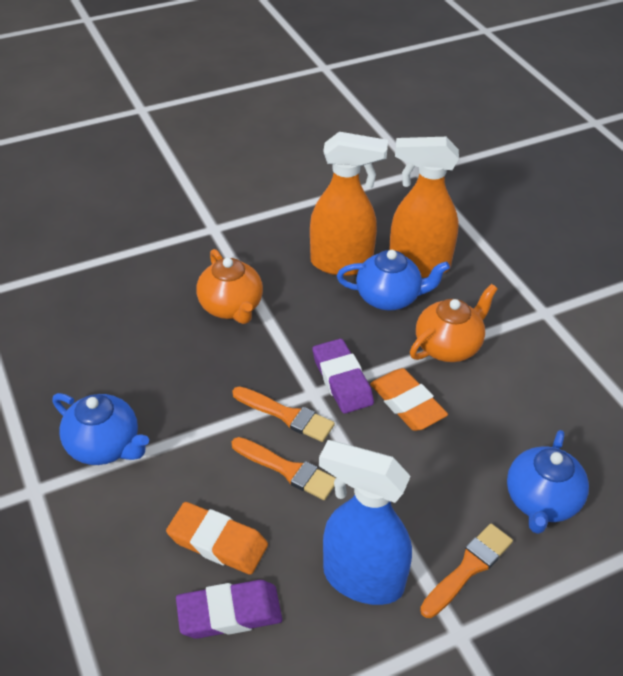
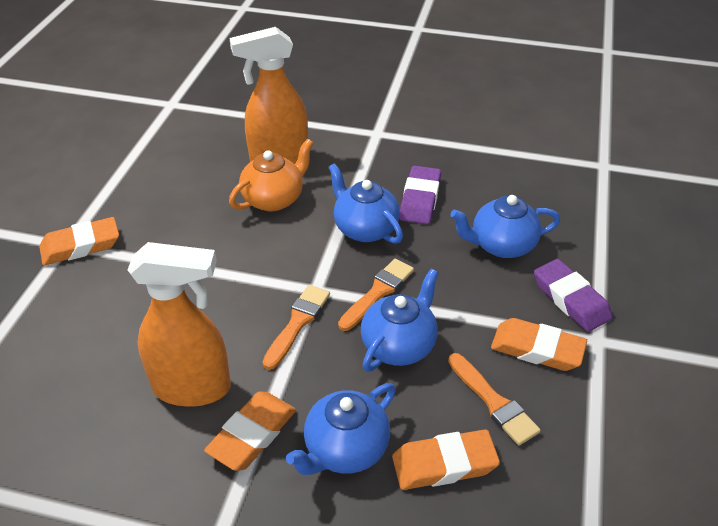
blue spray bottle: [319,440,412,605] = 1 -> none = 0
blue teapot: [52,393,149,465] [337,250,450,310] [507,430,589,534] = 3 -> [286,383,396,475] [328,163,403,244] [361,269,439,372] [450,195,560,258] = 4
orange eraser: [166,502,268,575] [370,368,448,431] = 2 -> [39,217,119,265] [204,391,296,471] [392,429,500,490] [491,318,587,371] = 4
orange teapot: [196,249,263,324] [410,284,498,362] = 2 -> [229,139,313,211] = 1

